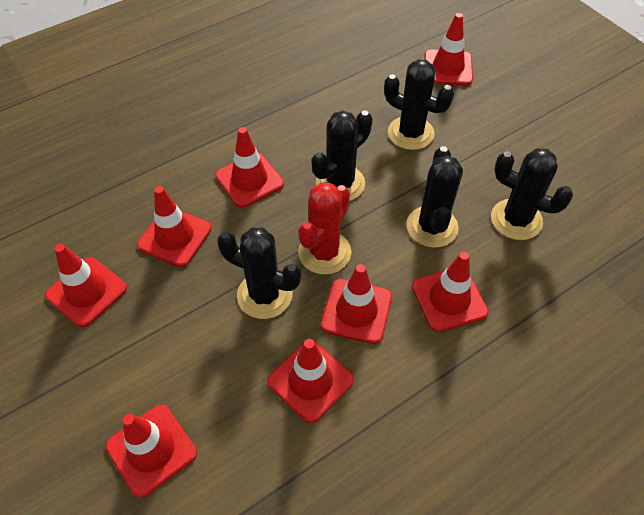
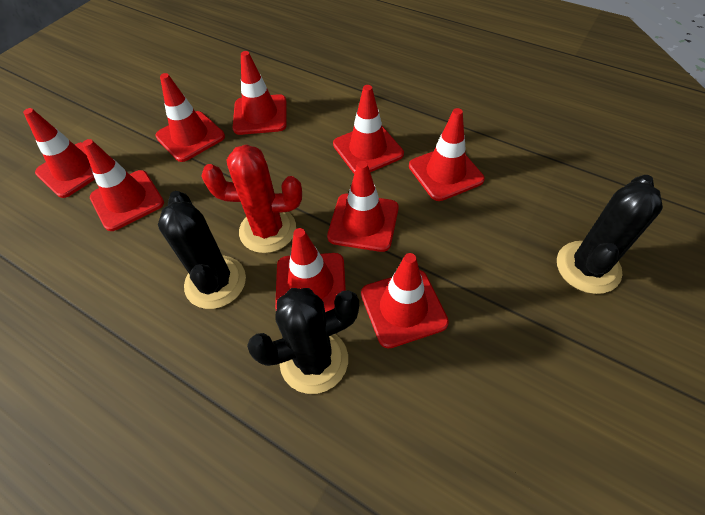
black cactus: [217,228,301,319] [311,110,372,201] [384,59,454,150] [406,146,463,248] [491,148,573,240] = 5 -> [158,191,246,309] [247,288,359,394] [557,175,663,294] = 3
red traffic cone: [45,244,127,327] [105,405,197,498] [137,186,212,267] [215,127,284,208] [267,339,354,423] [321,264,392,344] [412,252,489,332] [424,13,473,86] = 8 -> [23,108,95,198] [83,139,164,231] [155,73,225,162] [233,51,287,135] [275,228,346,312] [327,161,399,252] [333,85,404,174] [361,253,449,349] [409,108,485,201] = 9

